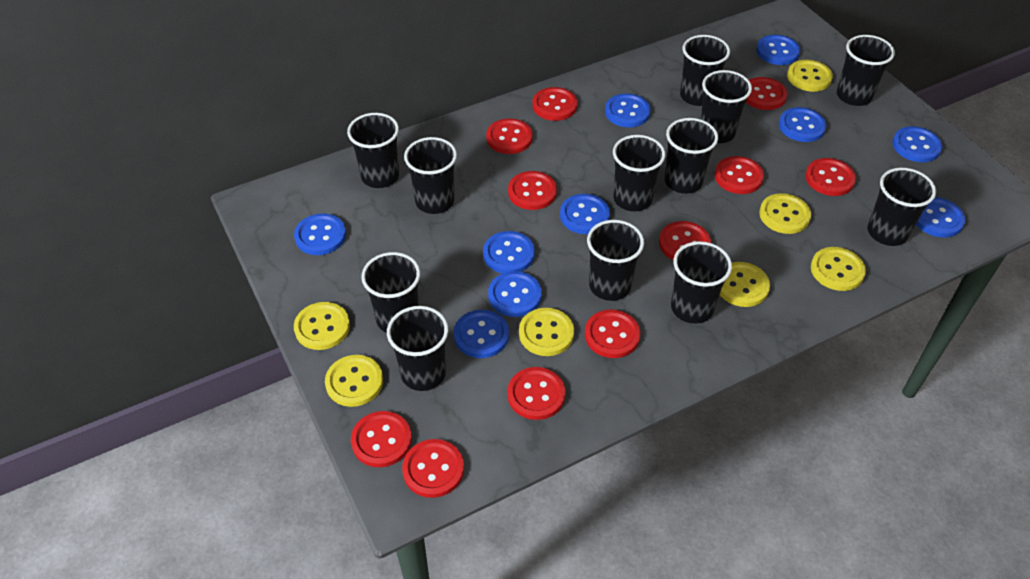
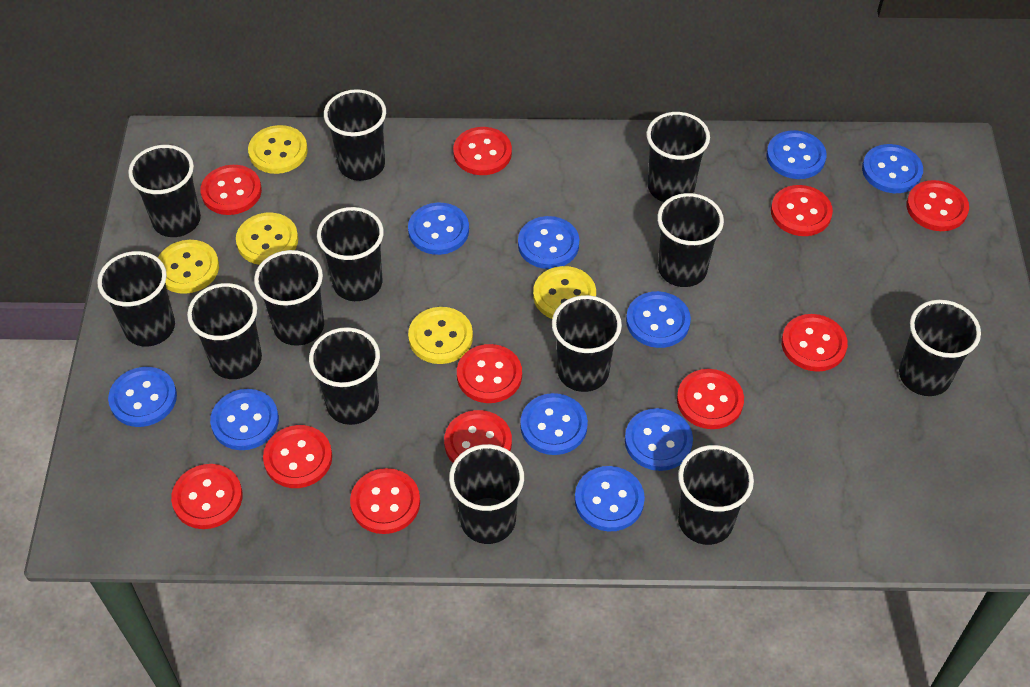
black cup: [347,113,399,188] [361,252,420,333] [387,306,448,391] [404,137,457,214] [587,220,644,301] [613,135,665,211] [664,118,718,194] [671,241,732,324] [680,35,730,106] [700,70,752,143] [837,35,895,106] [867,168,936,246] = 12 -> [97,251,175,347] [128,145,201,237] [187,283,262,379] [254,250,324,346] [309,327,380,425] [317,207,384,301] [324,89,386,181] [449,444,524,544] [552,295,622,392] [647,112,710,202] [657,193,724,287] [678,445,754,545] [899,300,981,396] = 13
yellow button: [294,302,350,350] [325,355,383,407] [519,308,574,356] [720,262,770,307] [759,193,811,234] [787,60,833,92] [811,247,866,291] = 7 -> [158,240,219,294] [236,213,298,265] [248,125,308,174] [408,307,473,364] [533,266,596,319] = 5

